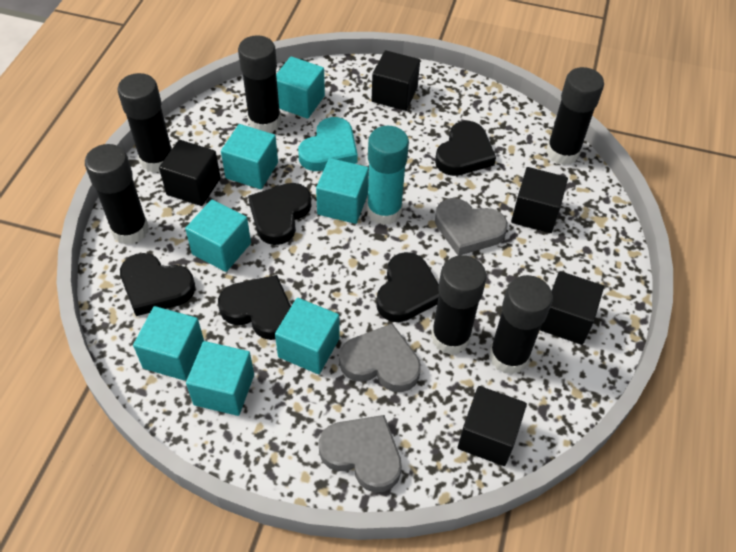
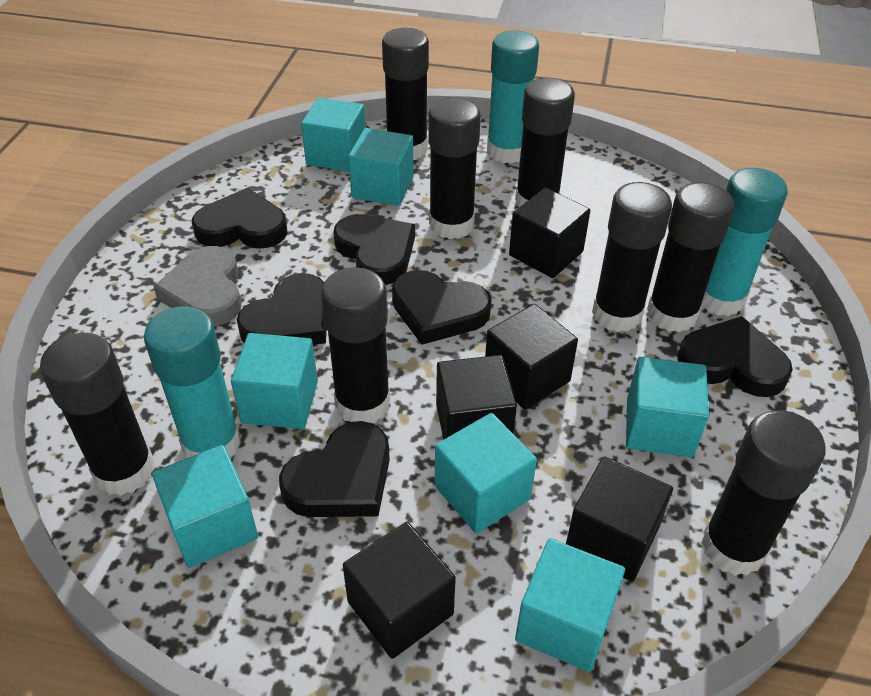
black glue stick: [85,144,149,245] [118,73,172,173] [238,35,281,133] [431,255,487,355] [489,275,553,374] [546,67,604,165] = 6 -> [40,333,155,496] [321,267,391,423] [382,28,429,160] [428,98,481,239] [515,78,575,207] [592,182,672,332] [647,182,735,332] [701,410,826,576] = 8
black heart: [120,253,195,316] [218,275,291,340] [248,183,311,245] [376,252,439,322] [435,121,496,176] = 5 -> [192,188,287,249] [237,273,327,345] [279,421,390,517] [333,214,415,285] [392,270,491,345] [677,316,793,397] = 6
grey heart: [319,415,402,493] [339,323,421,392] [435,198,508,256] = 3 -> [153,246,242,326] = 1
turquoise glue stick: [367,126,409,225] = 1 -> [144,306,241,458] [487,30,539,164] [701,168,787,316] = 3
turquoise heart: [298,117,358,171] = 1 -> none = 0

